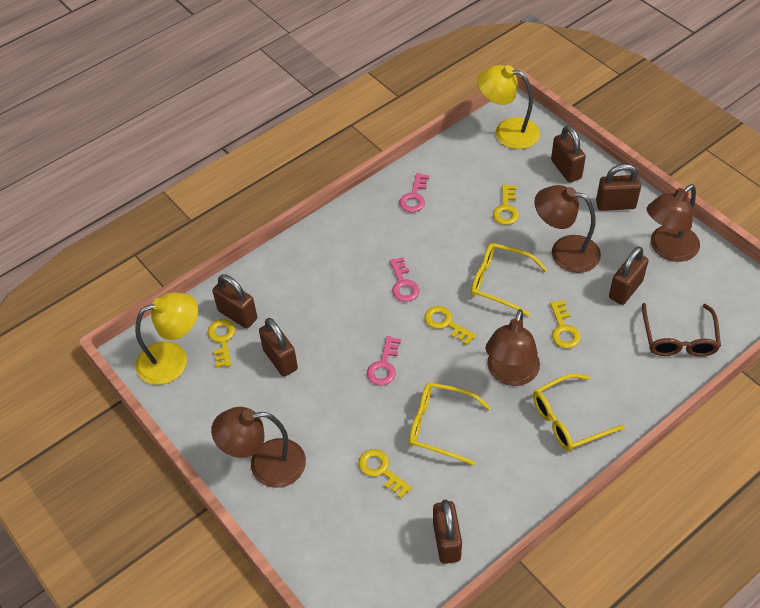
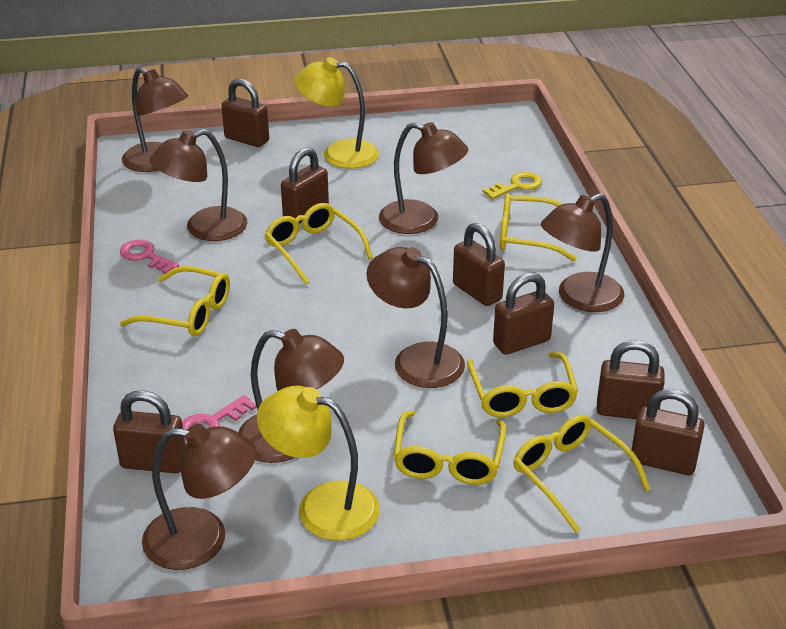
brown glasses: [642,303,721,357] = 1 -> none = 0
brown lamp: [211,407,306,488] [485,309,540,386] [534,185,601,273] [647,184,700,262] = 4 -> [122,67,188,172] [142,423,257,570] [150,129,248,241] [238,329,344,463] [366,247,465,388] [379,122,468,234] [541,193,624,312] = 7
brown padlock: [213,274,257,328] [259,318,298,377] [433,500,462,564] [551,125,586,183] [596,164,641,211] [609,246,649,305] = 6 -> [113,390,185,473] [221,79,269,147] [281,147,329,224] [453,223,505,306] [493,273,554,355] [597,340,665,419] [632,389,705,475] = 7
pink key: [367,336,401,385] [390,257,419,302] [399,173,429,212] = 3 -> [120,240,179,274] [182,395,257,441] = 2
yellow glasses: [409,382,491,466] [471,243,547,317] [533,373,625,451] = 3 -> [120,266,230,336] [265,203,373,284] [393,410,506,485] [467,352,578,417] [500,193,577,261] [513,415,651,533] = 6
yellow key: [208,319,236,368] [358,449,412,499] [424,306,476,345] [493,184,519,225] [550,300,581,348] = 5 -> [482,172,542,199] = 1

